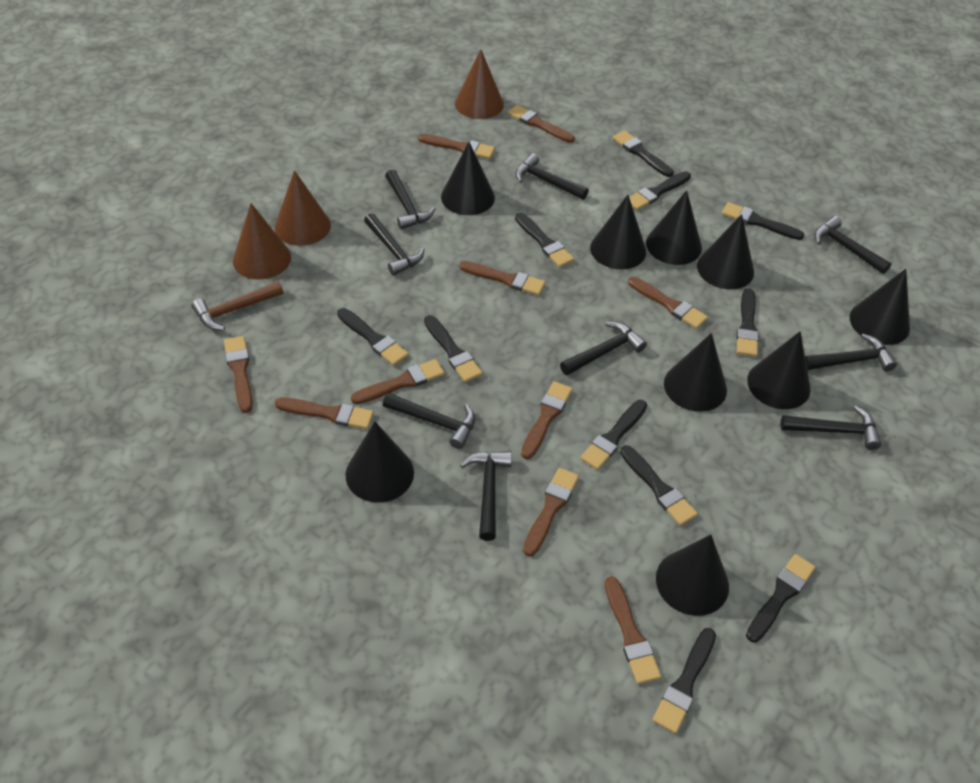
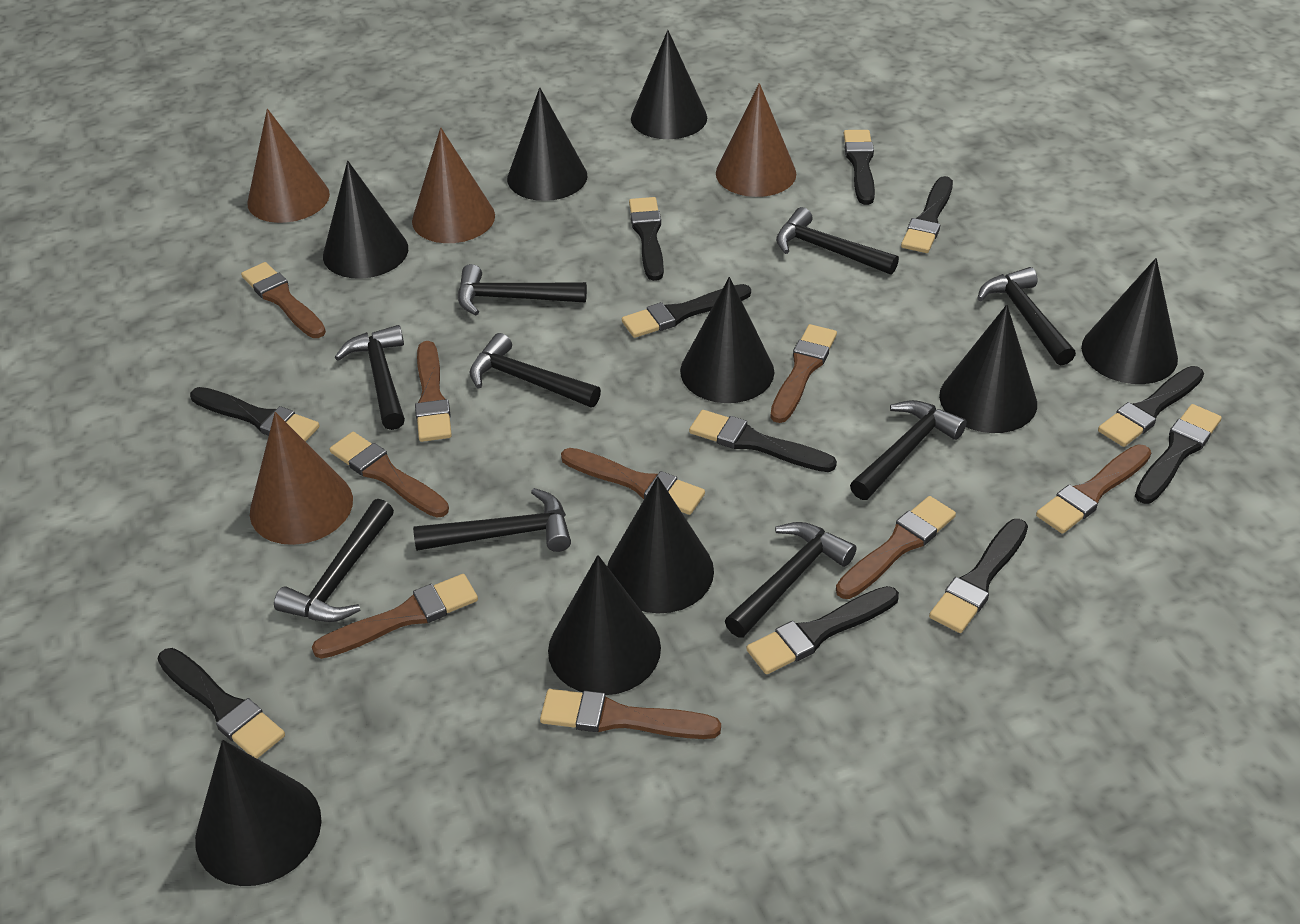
brown brush: [224,336,253,413] [275,397,374,429] [351,359,445,404] [418,134,495,159] [459,261,545,296] [508,105,575,143] [521,381,572,459] [523,468,579,557] [605,576,661,684] [628,277,708,329] = 10 -> [241,262,326,338] [312,574,478,659] [330,432,449,518] [415,341,452,442] [540,689,721,739] [561,448,705,515] [770,324,837,423] [836,496,956,599] [1036,444,1151,534] = 9
brown cone: [233,203,291,280] [275,170,331,246] [455,49,504,119] = 3 -> [247,109,330,223] [250,412,353,545] [412,128,495,243] [716,83,796,197] = 4
brown hammer: [191,281,283,330] = 1 -> none = 0

